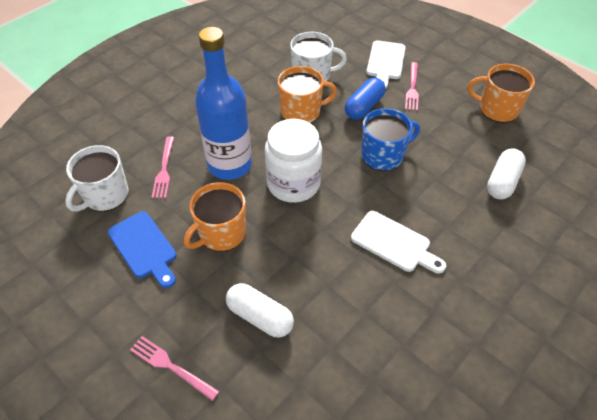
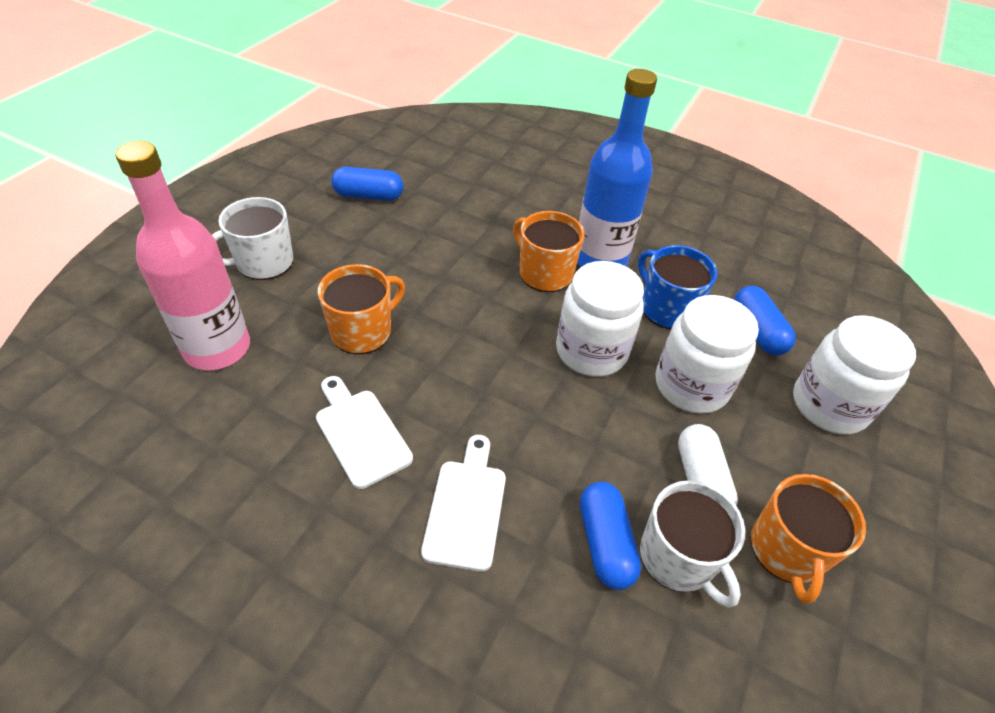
blue capsule: [345,78,386,120] = 1 -> [331,167,403,201] [580,482,641,590] [734,286,796,355] = 3
blue cutting board: [107,211,177,288] = 1 -> none = 0
pink bottle: none = 0 -> [115,141,250,370] = 1
pink fork: [130,336,219,401] [152,136,174,198] [405,62,419,111] = 3 -> none = 0
white capsule: [226,283,294,337] [487,148,526,199] = 2 -> [678,424,738,506] = 1
white jar: [265,119,322,203] = 1 -> [556,261,644,377] [656,295,759,414] [793,315,916,434] = 3

